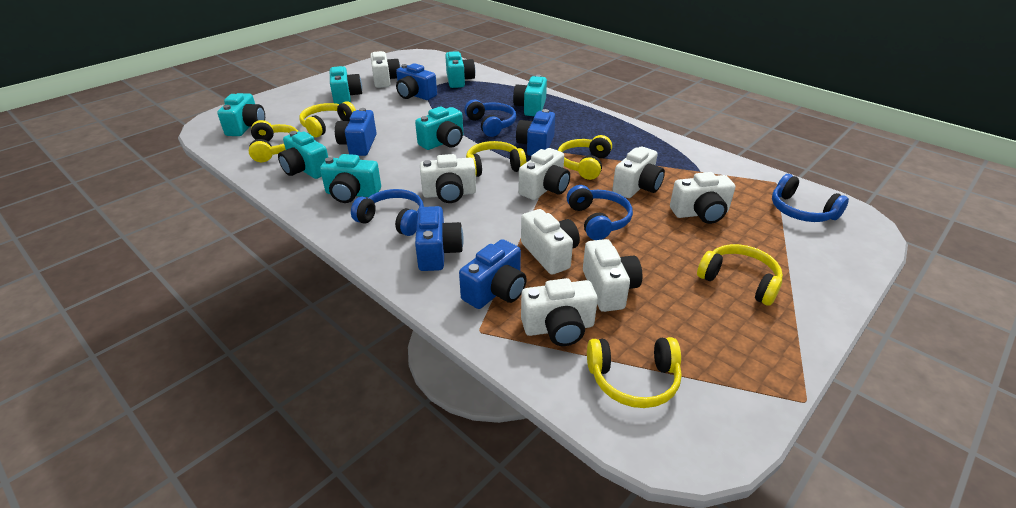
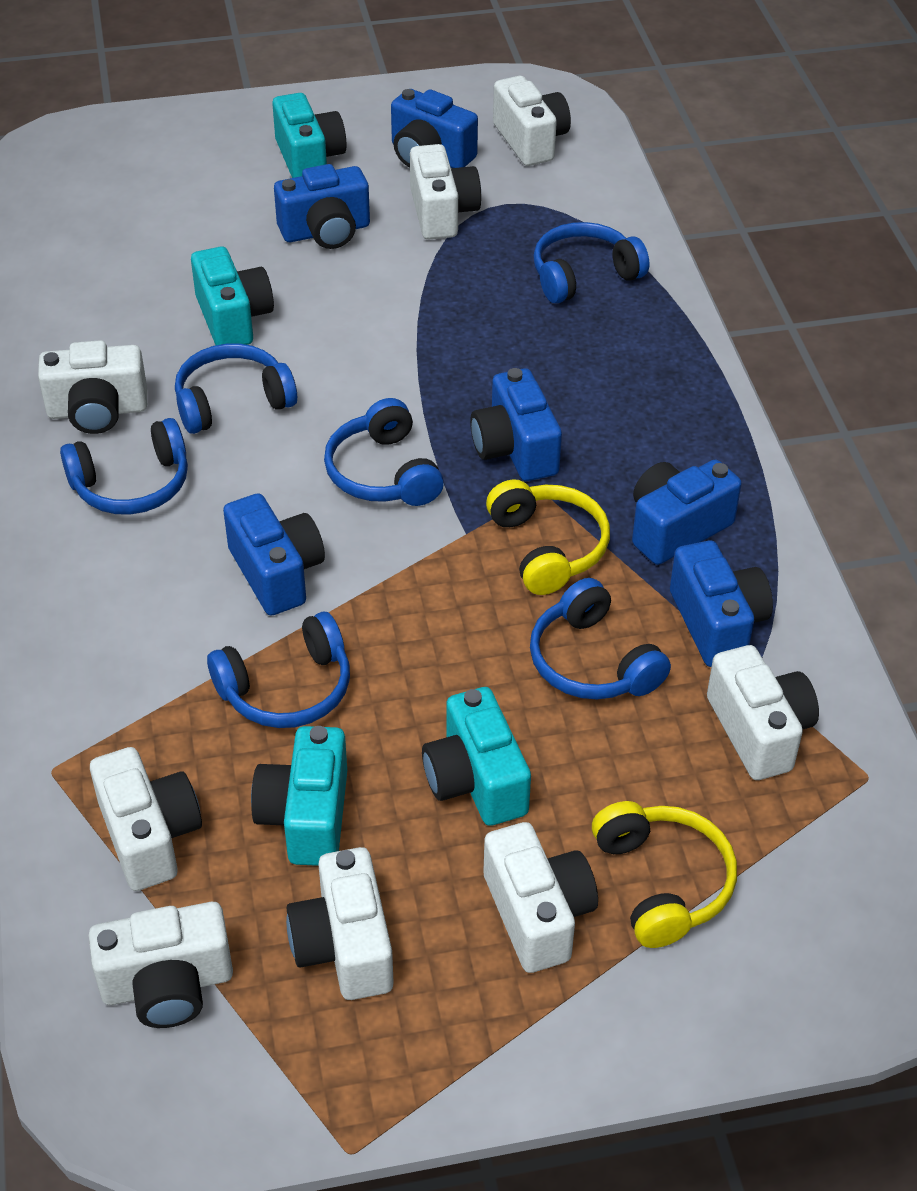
blue camera: [335,108,377,156] [396,63,437,100] [415,206,464,271] [459,239,527,309] [516,109,555,156] = 5 -> [223,493,325,615] [274,164,370,249] [391,89,478,168] [470,368,562,481] [632,460,742,565] [670,540,773,667] = 6
blue headphones: [351,189,424,236] [464,100,516,137] [567,185,633,240] [772,174,849,222] = 4 -> [60,418,188,515] [175,344,297,434] [207,612,350,728] [324,398,444,506] [530,578,671,699] [533,222,649,303] = 6
turquoise camera: [217,93,265,136] [278,131,328,179] [320,154,381,203] [330,66,362,104] [415,106,463,150] [445,51,475,88] [513,74,547,116] = 7 -> [191,246,274,345] [251,726,347,866] [272,93,347,178] [422,687,531,826] = 4
yellow headphones: [249,120,299,162] [299,101,356,137] [466,141,526,177] [558,135,612,180] [587,337,682,408] [697,244,783,306] = 6 -> [486,479,610,595] [592,801,737,948] = 2

